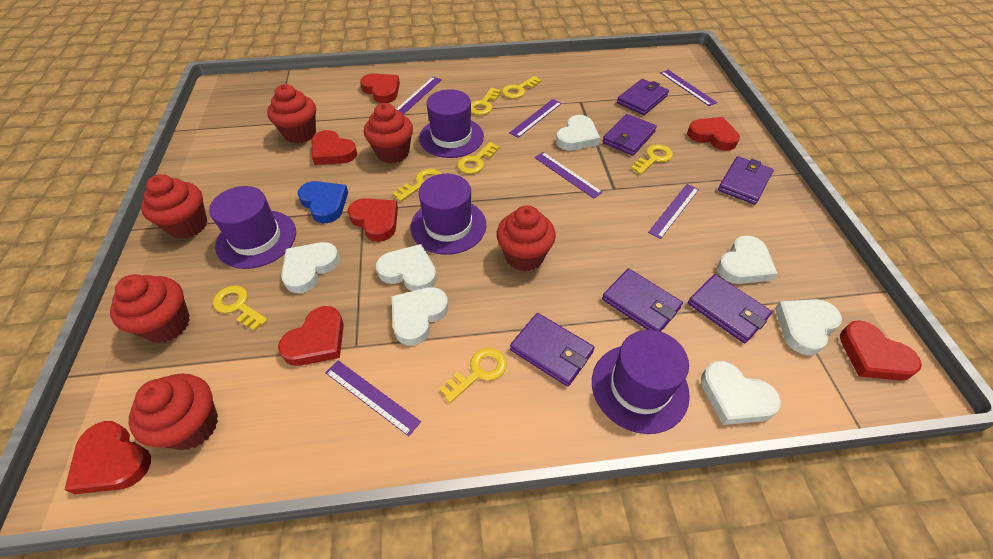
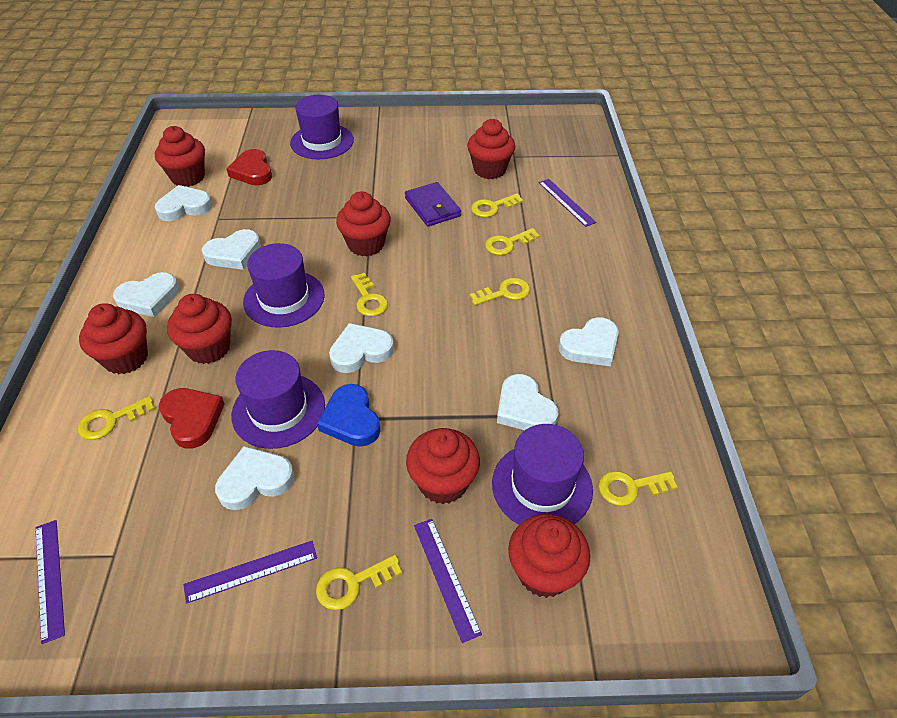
purple ruler: [325,360,421,436] [396,77,442,115] [509,99,562,138] [534,152,603,199] [648,184,699,239] [660,70,717,106] = 6 -> [35,520,65,644] [183,541,317,604] [414,519,482,643] [539,179,596,227] = 4
purple wallet: [510,313,595,387] [602,114,657,156] [602,268,683,332] [617,79,669,115] [688,274,772,343] [718,156,774,205] = 6 -> [405,182,461,226] = 1
red cupcake: [110,274,190,343] [129,373,218,450] [141,174,207,239] [267,84,316,143] [364,103,413,164] [496,205,556,272] = 6 -> [79,303,148,375] [155,126,205,187] [167,294,232,364] [336,191,391,256] [406,428,480,504] [467,119,515,179] [508,514,590,598] = 7
red heart: [64,421,151,494] [278,306,344,366] [312,130,357,165] [348,198,398,242] [360,73,400,103] [687,117,740,151] [840,320,922,381] = 7 -> [159,388,225,449] [227,149,272,185] = 2

